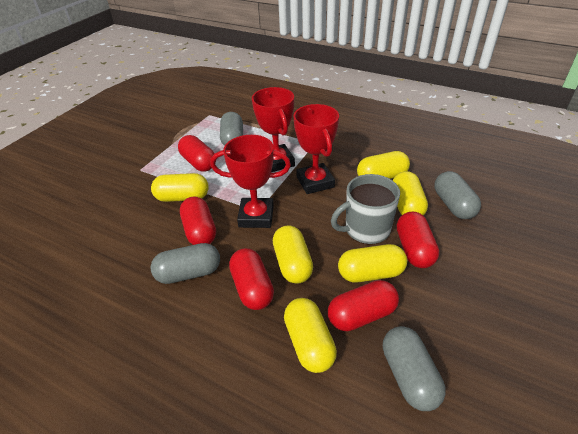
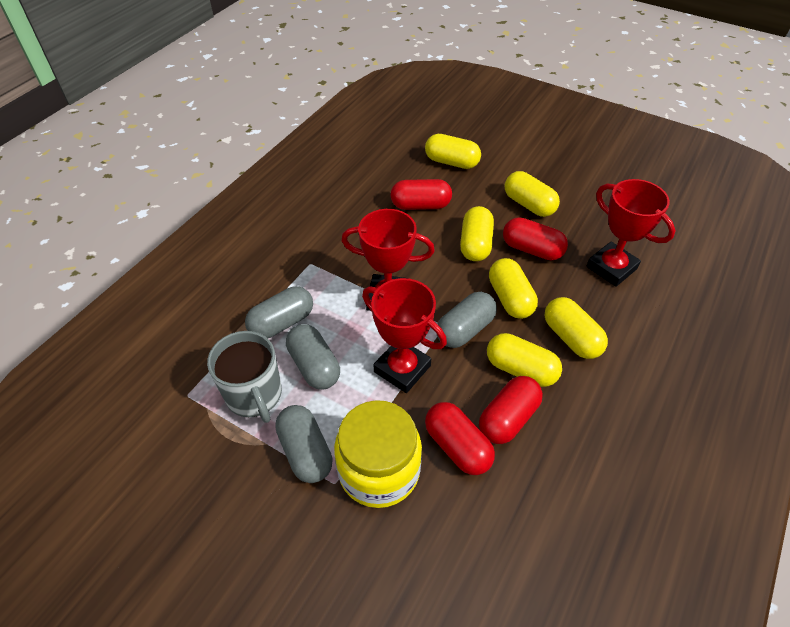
red capsule: [178,135,216,171] [180,196,216,245] [229,248,274,310] [328,280,399,331] [397,212,439,268] = 5 -> [391,179,452,210] [425,402,495,475] [479,376,543,444] [503,217,568,260] = 4
yellow jar: none = 0 -> [334,400,422,508] = 1

